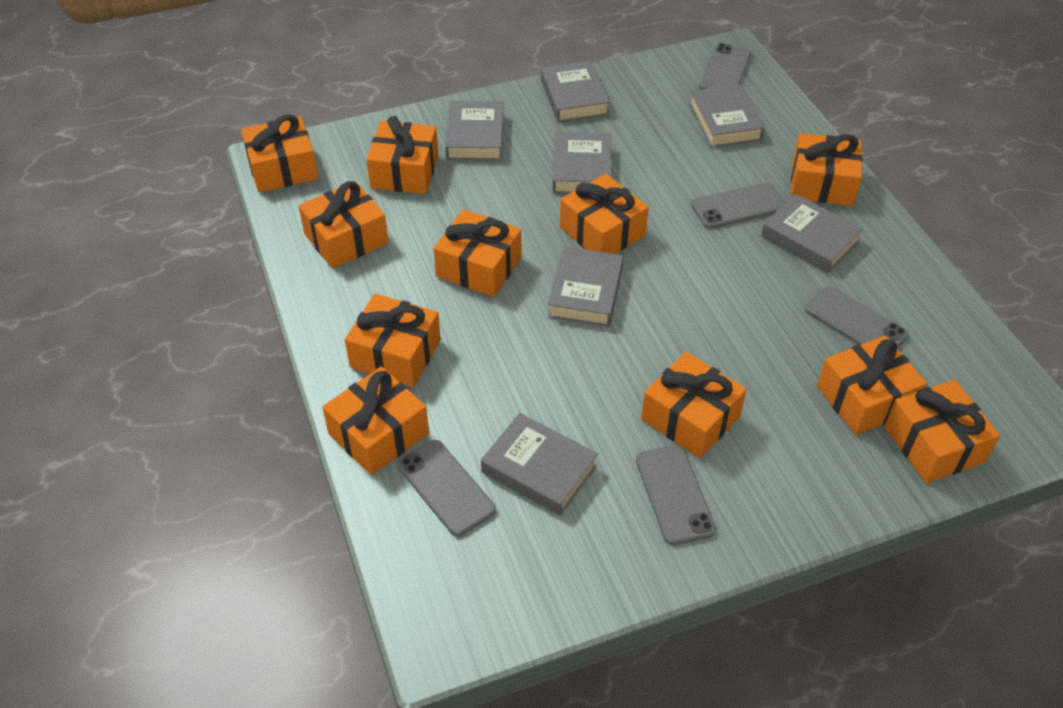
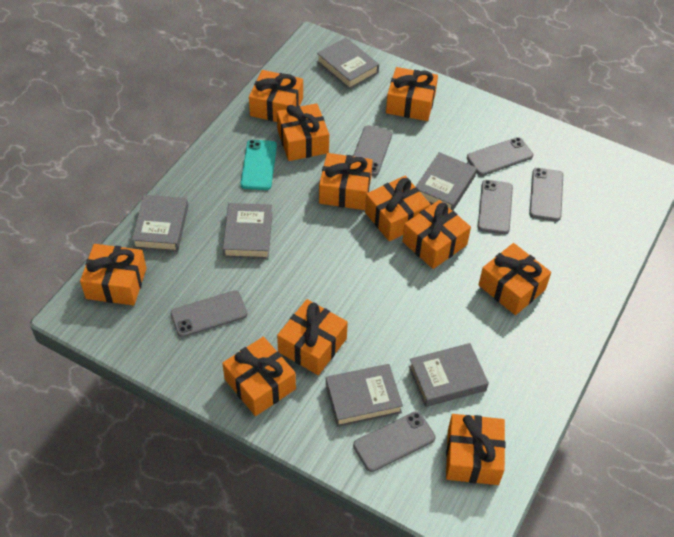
grey book: [445,101,504,160] [481,413,598,515] [541,61,610,122] [548,247,624,327] [553,132,611,194] [689,84,764,148] [761,194,863,273] = 7 -> [132,195,188,252] [223,203,273,259] [317,38,379,89] [326,364,403,427] [409,343,489,407] [415,152,477,211] = 6
grey phone: [398,440,496,536] [636,445,716,545] [691,183,785,229] [700,43,751,89] [805,286,908,348] = 5 -> [171,290,247,337] [353,125,392,176] [353,411,435,472] [467,137,533,176] [478,180,513,234] [529,168,563,221] = 6
turquoise phone: none = 0 -> [240,140,277,190] = 1

